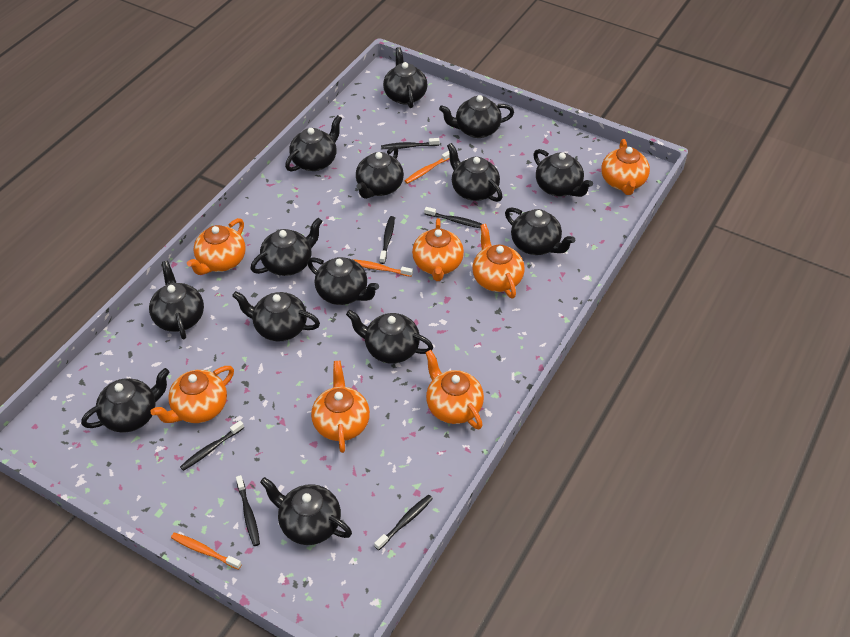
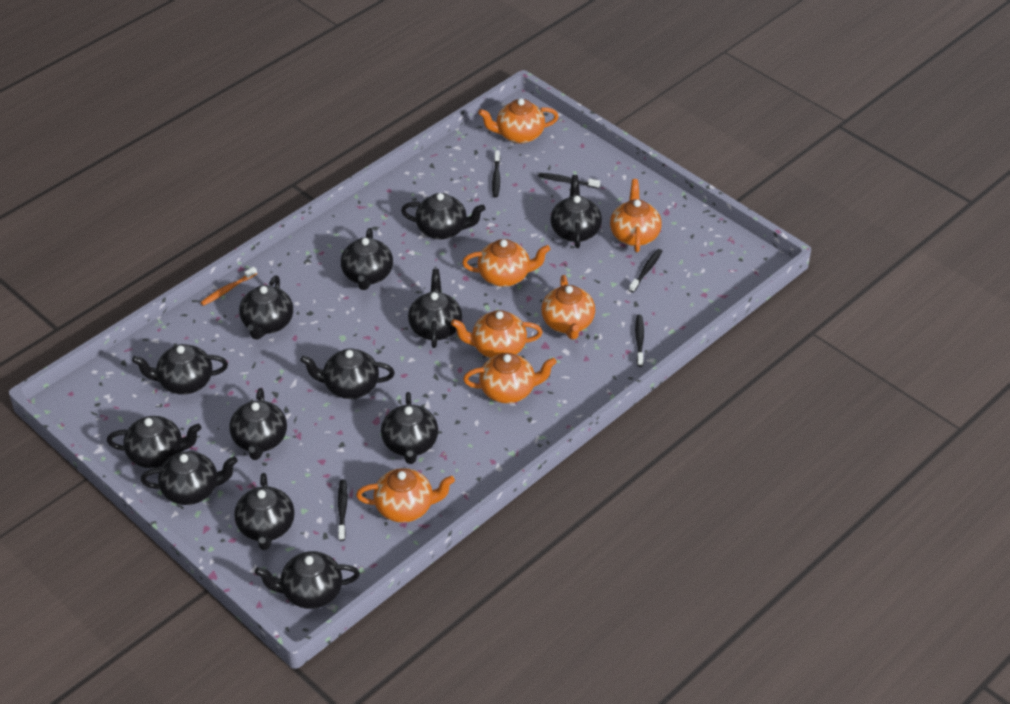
black teapot: [81,368,170,432] [149,261,204,339] [232,291,320,342] [251,218,322,276] [260,477,352,545] [285,115,342,172] [307,257,379,305] [346,310,433,364] [356,146,404,199] [383,47,428,108] [439,95,514,138] [447,143,503,202] [505,207,575,255] [533,149,593,197] = 14 -> [107,416,201,468] [132,344,228,394] [141,451,238,505] [229,388,287,460] [234,473,295,550] [239,276,293,339] [255,551,360,609] [300,348,395,399] [341,228,393,290] [381,392,438,464] [401,193,485,240] [408,269,462,348] [550,175,602,248] = 13
black toothbrush: [180,421,244,471] [236,475,260,546] [374,495,433,550] [379,216,395,264] [381,138,440,149] [424,207,482,228] = 6 -> [338,480,347,541] [492,150,500,197] [538,173,600,189] [629,249,662,292] [635,315,644,367] = 5
orange toothbrush: [171,533,242,570] [352,259,413,277] [405,151,450,184] = 3 -> [200,267,257,306] = 1

